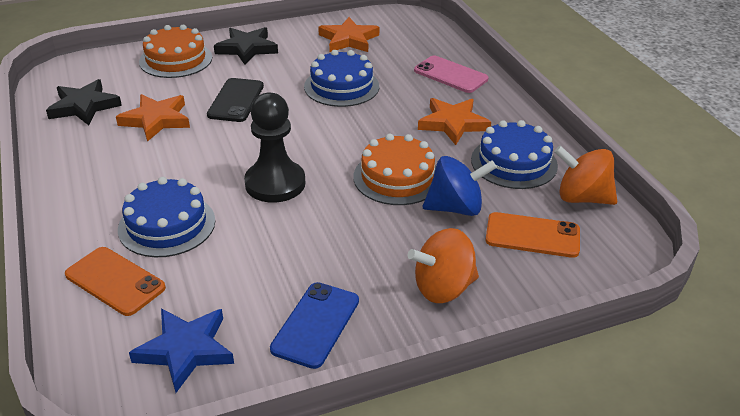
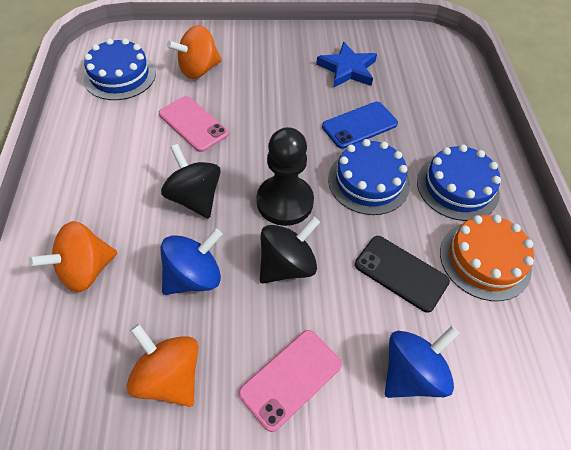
black spinning top: none = 0 -> [161,144,221,219] [260,216,320,284] = 2
black star: [46,79,122,125] [214,27,278,65] = 2 -> none = 0
blue spinning top: [423,156,497,216] = 1 -> [160,228,223,295] [385,326,460,398] = 2
orange cake: [139,25,212,78] [353,134,436,205] = 2 -> [440,215,534,301] = 1
orange phone: [65,247,166,316] [485,212,580,258] = 2 -> none = 0
orange spinning top: [408,228,479,303] [554,146,617,205] = 2 -> [28,221,117,292] [127,324,199,407] [167,25,222,79] = 3
orange star: [116,94,190,142] [318,17,379,52] [418,98,491,145] = 3 -> none = 0
pink phone: [414,56,488,93] = 1 -> [159,96,229,152] [239,330,342,432] = 2

